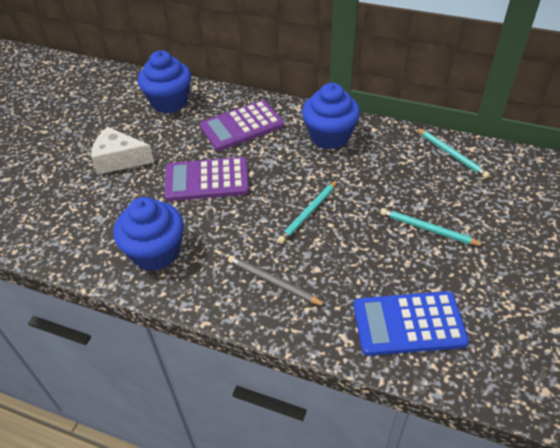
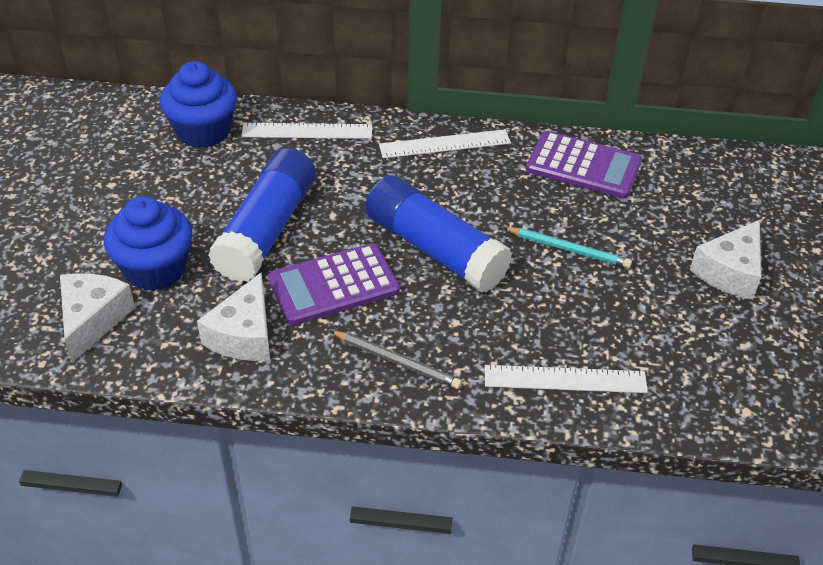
blue calculator: [353,291,469,356] = 1 -> none = 0
blue cupcake: [113,197,184,271] [138,50,191,113] [302,83,360,149] = 3 -> [104,196,192,291] [160,61,237,148] = 2
blue glue stick: none = 0 -> [208,148,316,283] [365,175,512,292] = 2
turquoise pencil: [277,180,338,244] [380,208,485,246] [416,128,490,179] = 3 -> [503,227,632,268] = 1
white cheese: [91,127,154,175] = 1 -> [60,274,135,363] [197,272,270,361] [690,220,761,300] = 3
white ruler: none = 0 -> [241,123,372,139] [379,129,511,158] [485,365,648,393] = 3

